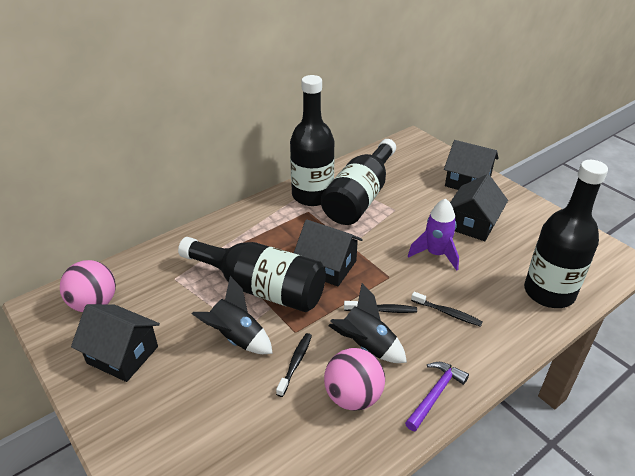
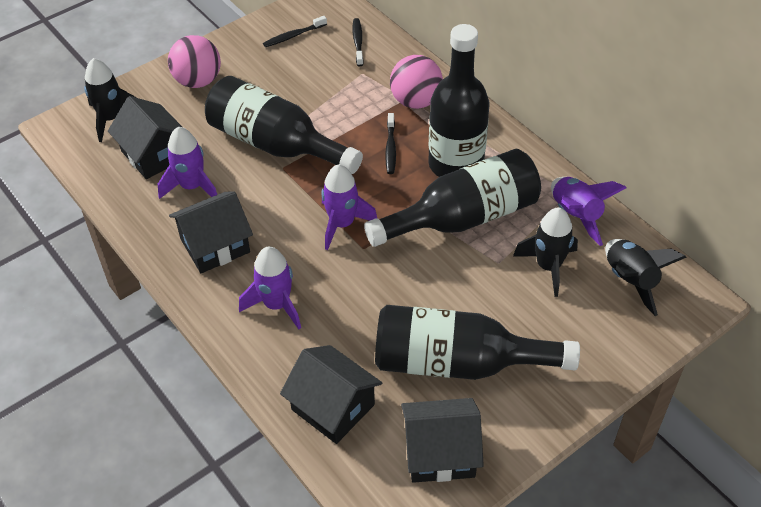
black rocket: [192,276,273,354] [328,283,407,363] = 2 -> [84,58,137,142] [513,207,578,297] [605,239,687,316] = 3
purple hammer: [405,362,469,431] = 1 -> none = 0
purple rocket: [408,199,459,271] = 1 -> [158,127,217,199] [239,246,301,330] [322,164,377,250] [551,177,627,246] = 4

